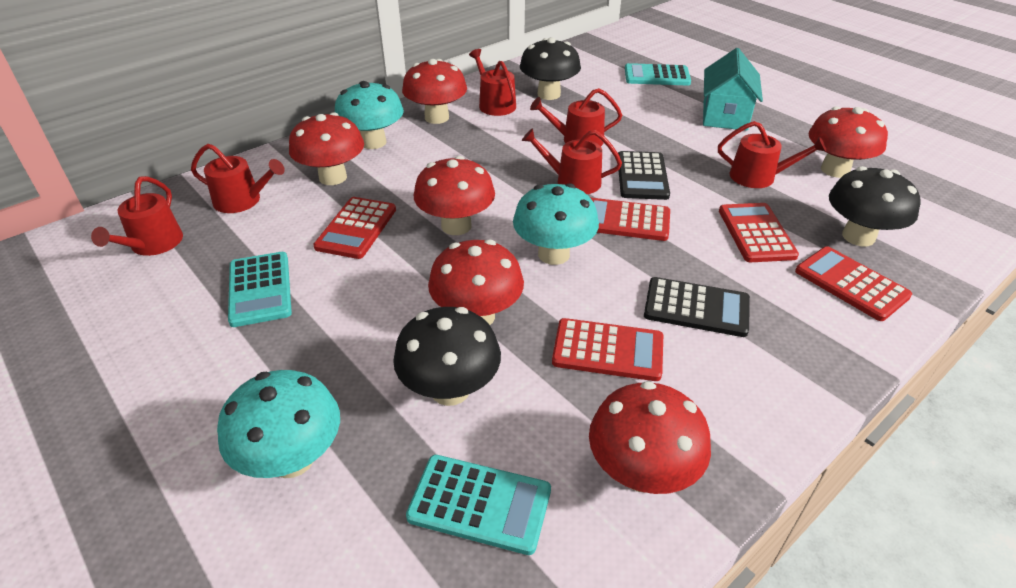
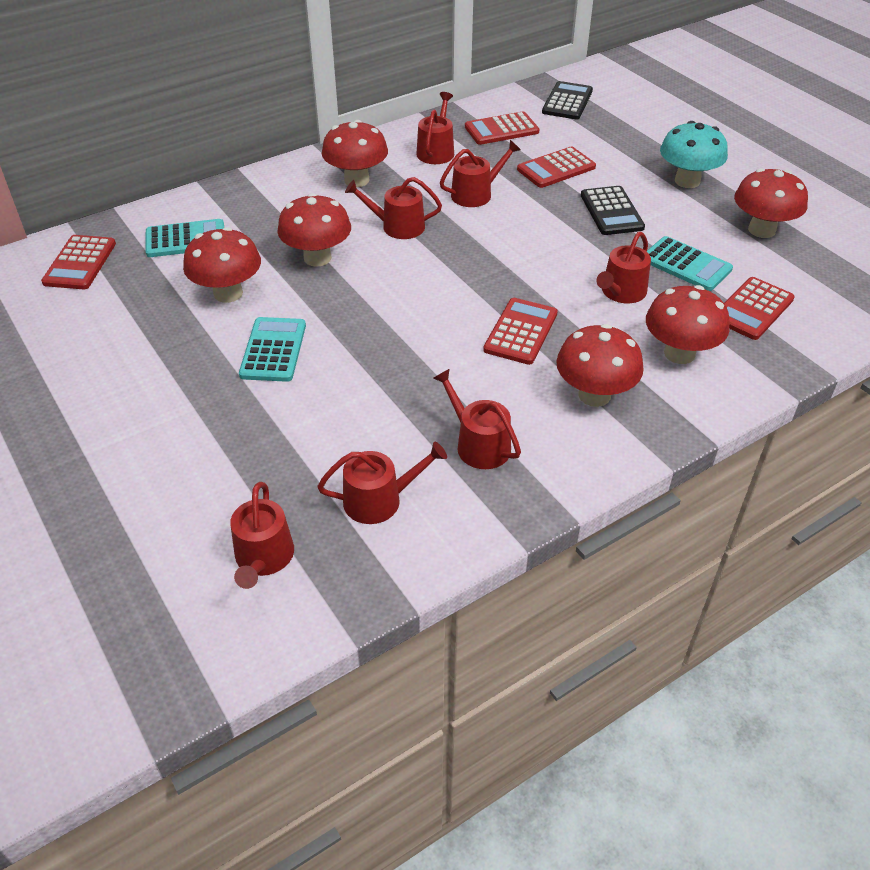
black mushroom: [393,307,501,406] [520,37,581,100] [829,166,921,246] = 3 -> none = 0
red watering can: [91,176,183,256] [191,144,285,213] [469,49,516,116] [522,128,622,194] [530,88,622,146] [718,121,827,188] = 6 -> [230,482,294,589] [317,442,447,524] [345,177,442,239] [416,92,454,164] [433,369,521,469] [440,140,521,207] [596,232,651,303] = 7
turquoise house: [703,48,763,131] = 1 -> none = 0
turquoise mushroom: [217,370,340,478] [335,81,404,149] [513,183,599,265] = 3 -> [660,121,728,188] = 1

